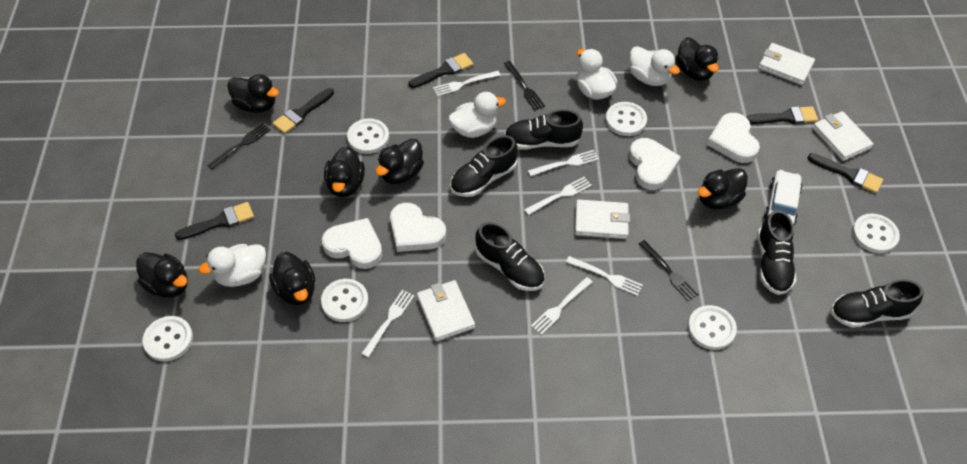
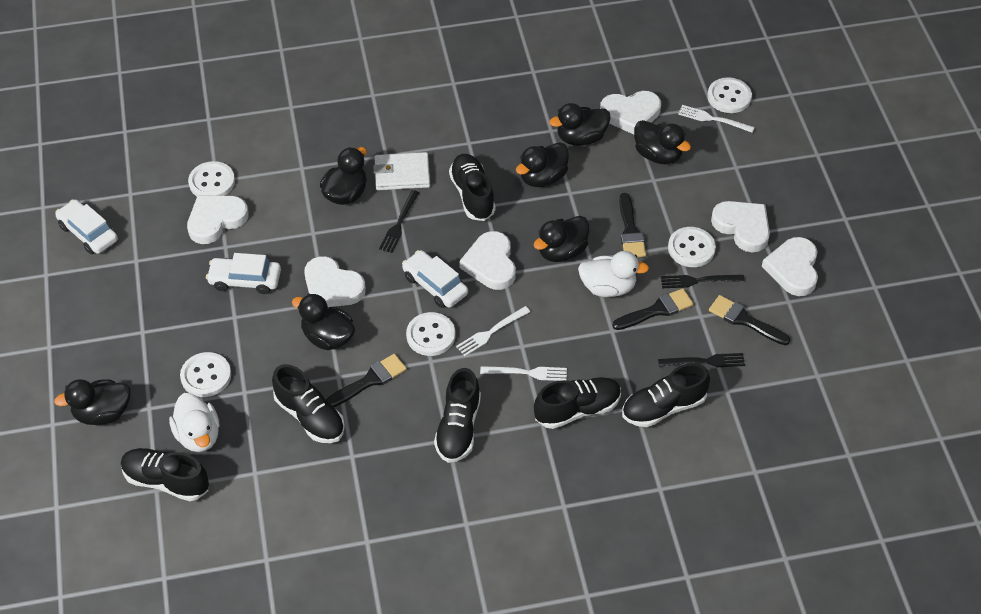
black brush: [175,202,254,240] [273,88,334,134] [408,53,473,88] [746,106,818,124] [808,153,883,193] = 5 -> [326,354,407,407] [612,288,694,330] [619,193,646,257] [709,295,790,345] = 4
black shoe: [450,135,518,197] [475,222,544,291] [504,110,583,150] [757,210,797,295] [831,279,924,328] = 5 -> [121,448,209,501] [272,364,345,443] [434,368,481,463] [449,154,496,221] [534,377,621,429] [622,363,710,427] = 6
white button: [142,316,193,362] [321,279,369,322] [347,118,389,154] [606,102,647,136] [688,305,737,350] [852,213,900,253] = 6 -> [180,352,231,397] [188,161,235,196] [406,312,455,356] [668,227,716,267] [707,77,752,113] = 5
white car: [764,170,803,226] = 1 -> [55,199,118,254] [206,253,281,294] [402,250,468,308] = 3
white duck: [199,244,266,287] [448,92,506,138] [576,49,617,100] [629,46,680,86] = 4 -> [169,393,219,452] [578,251,649,297] = 2
white fork: [361,290,414,358] [433,71,501,96] [524,177,592,215] [528,150,599,176] [531,277,592,335] [566,256,643,296] = 6 -> [456,306,530,356] [480,366,567,381] [678,105,755,133] = 3
white heart: [322,218,382,269] [390,203,446,252] [629,138,681,190] [707,113,760,163] = 4 -> [187,195,249,244] [304,256,366,307] [459,231,516,290] [600,91,661,135] [711,201,770,252] [762,237,818,296] = 6
white wallet: [417,280,475,341] [575,199,630,239] [758,43,815,85] [812,111,874,161] = 4 -> [373,152,430,190] = 1

